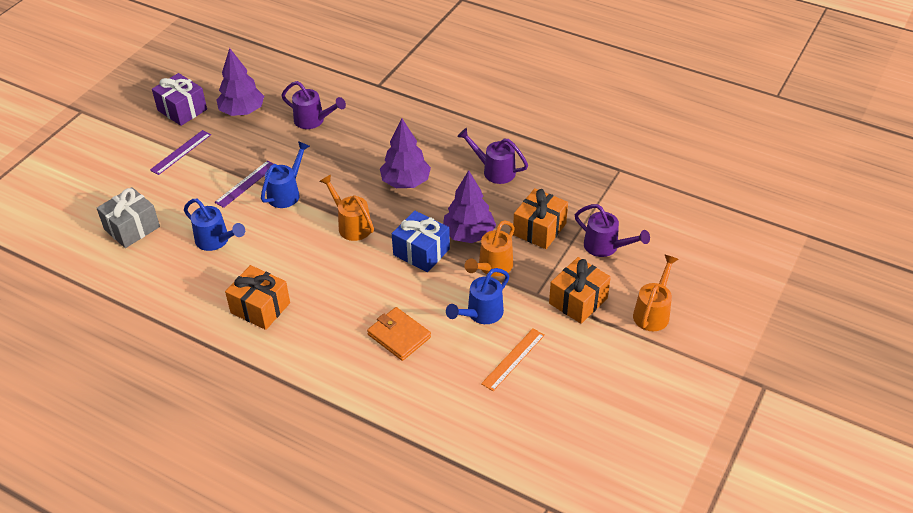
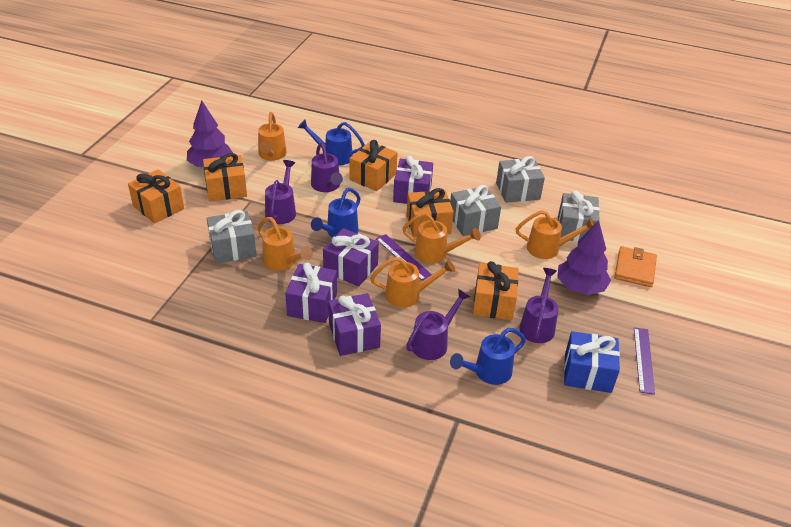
grey gift: [97,187,160,248] = 1 -> [207,210,257,264] [450,185,501,236] [496,156,545,203] [558,191,600,242] = 4
orange gift: [225,265,290,330] [513,188,568,249] [549,257,611,324] = 3 -> [128,169,184,224] [203,153,247,201] [349,140,397,191] [406,188,454,237] [473,261,518,320] = 5
orange ruler: [481,328,545,391] = 1 -> none = 0
orange watering can: [319,175,374,241] [465,220,515,276] [633,255,678,331] = 3 -> [258,112,287,161] [258,217,313,271] [370,257,455,307] [402,213,481,263] [516,210,595,259] = 5
purple gift: [152,73,207,126] = 1 -> [285,262,337,323] [323,228,379,287] [328,293,381,356] [393,156,433,204] = 4
purple tree: [217,48,264,116] [380,118,431,188] [443,170,496,243] = 3 -> [187,100,233,167] [557,220,611,295] = 2
purple watering can: [281,81,346,129] [457,128,528,184] [575,204,650,257] = 3 -> [265,160,296,224] [311,142,343,192] [406,289,470,360] [519,268,558,343] = 4

